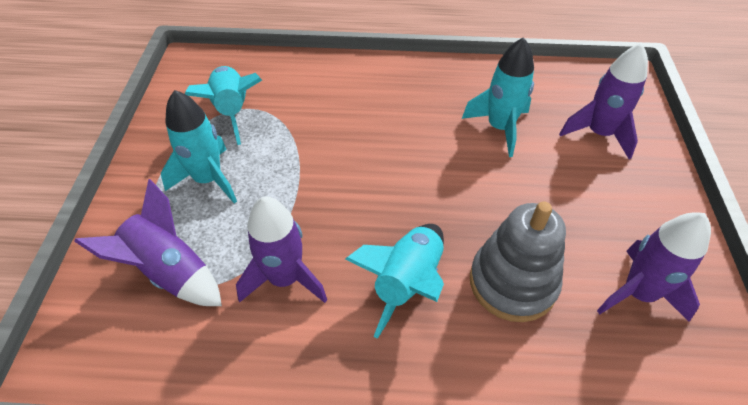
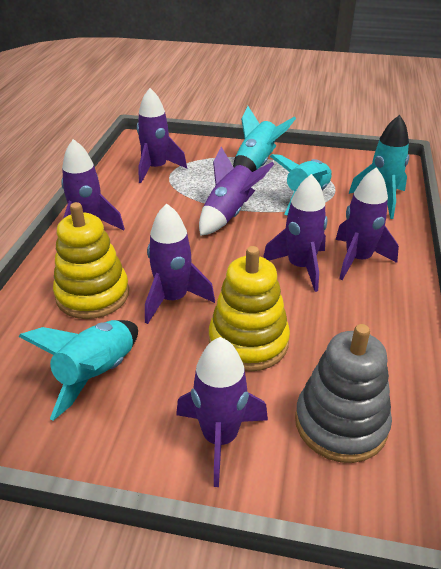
purple rocket: [74,179,222,306] [236,196,327,303] [559,43,648,159] [597,212,711,322] = 4 -> [61,139,125,230] [137,88,187,183] [145,203,215,324] [176,337,268,487] [199,147,274,236] [263,174,327,292] [335,167,399,280] = 7
yellow stacking toy: none = 0 -> [53,202,129,319] [209,246,290,372] = 2

